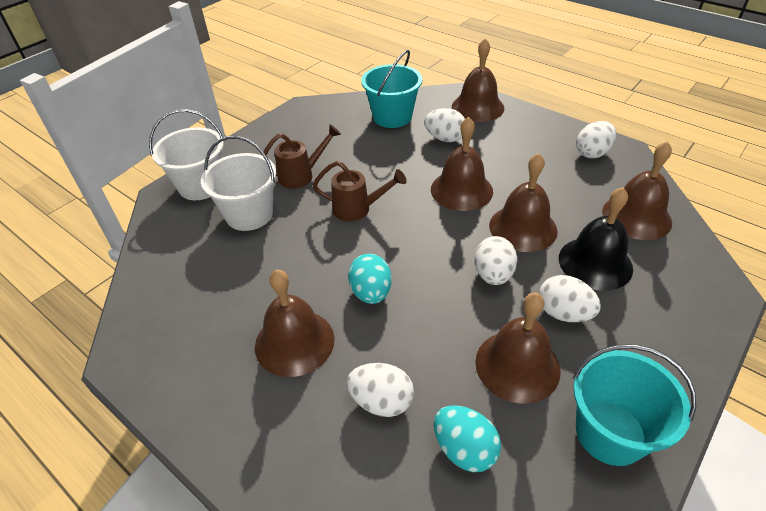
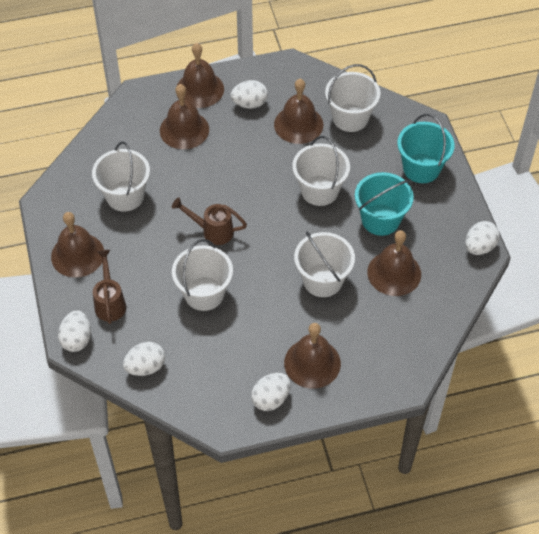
black bell: [559,187,633,291] = 1 -> none = 0
turquoise egg: [348,254,391,304] [434,405,501,472] = 2 -> none = 0
white bucket: [149,109,224,200] [201,136,276,231] = 2 -> [92,141,150,212] [172,239,233,311] [292,136,350,206] [294,232,355,297] [325,64,381,132] = 5

